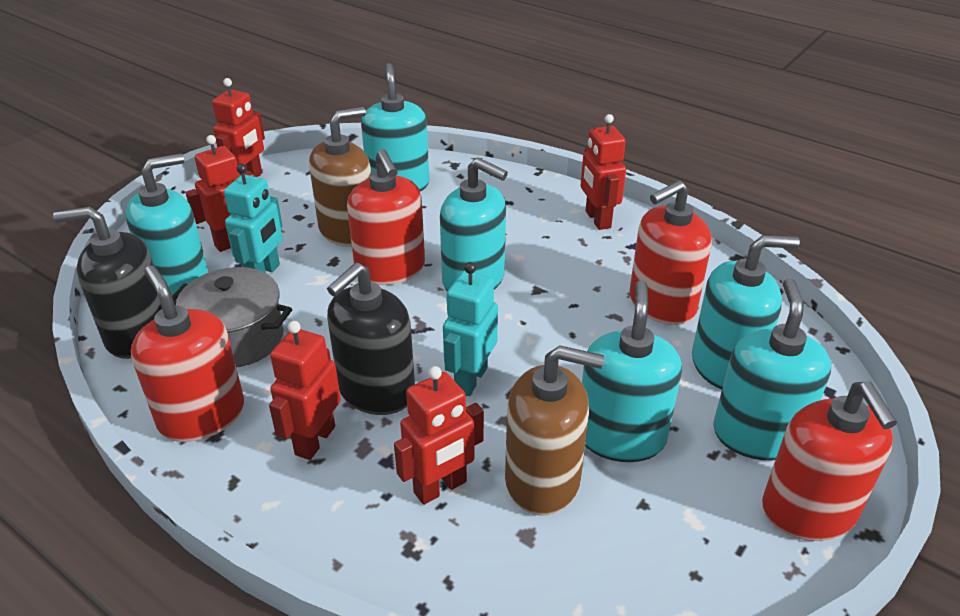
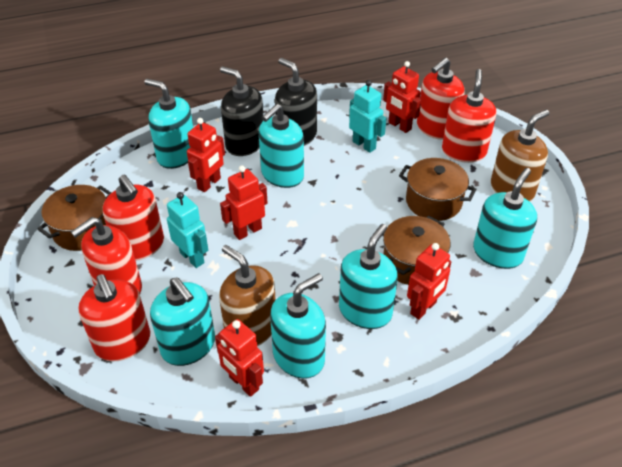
brown pot: none = 0 -> [37,185,111,251] [383,216,450,285] [399,158,477,221] = 3
grey pot: [172,267,292,367] = 1 -> none = 0
red soap dispenser: [131,266,244,442] [347,149,425,285] [630,180,712,325] [762,381,897,541] = 4 -> [71,217,142,294] [78,274,150,361] [103,175,164,261] [417,58,465,140] [442,69,496,163] = 5

